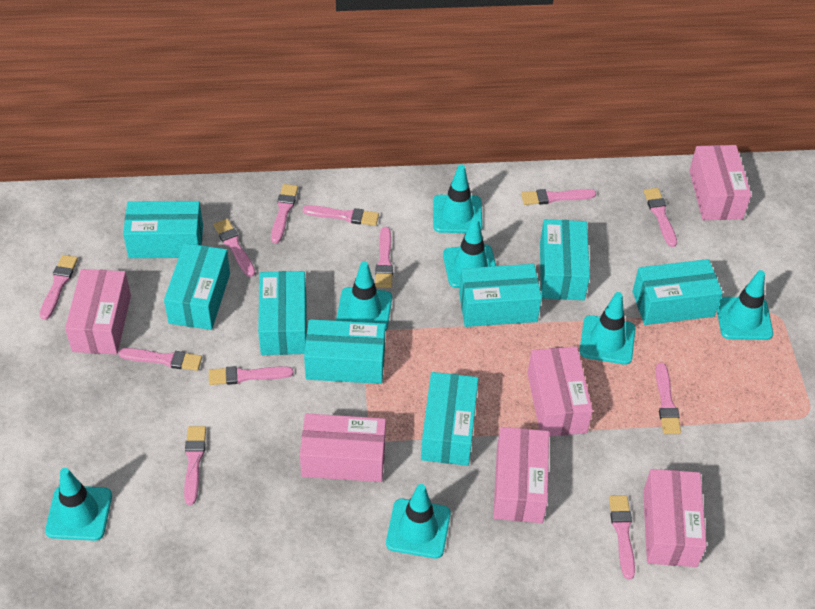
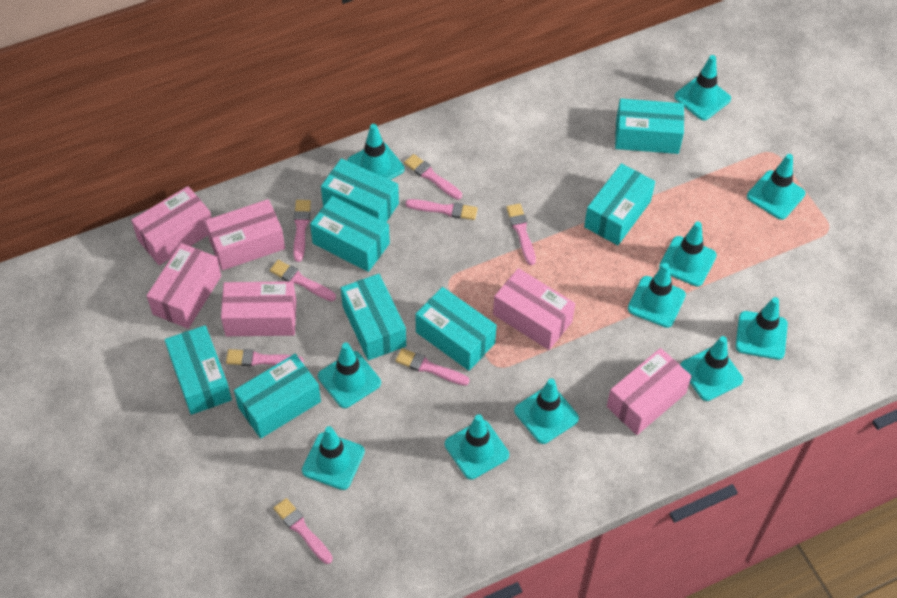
pink brush: [40,255,78,320] [118,348,202,371] [184,426,206,505] [209,366,294,385] [213,219,255,277] [271,184,298,243] [303,205,379,226] [375,227,393,288] [521,189,596,205] [609,495,635,579] [644,188,677,247] [656,363,681,434] = 12 -> [226,349,304,366] [270,260,336,301] [274,498,333,564] [293,200,311,262] [395,348,470,386] [404,154,462,200] [406,199,478,220] [506,203,536,265] = 8
turquoise traffic cone: [45,468,112,541] [336,261,392,331] [386,484,451,558] [433,165,482,233] [443,217,496,288] [580,292,636,365] [717,270,773,340] = 7 -> [302,426,365,490] [318,342,381,408] [347,124,404,180] [445,414,509,480] [514,378,579,444] [628,263,686,328] [659,222,717,287] [674,55,731,120] [680,336,743,401] [736,297,788,360] [747,154,806,220] = 11

